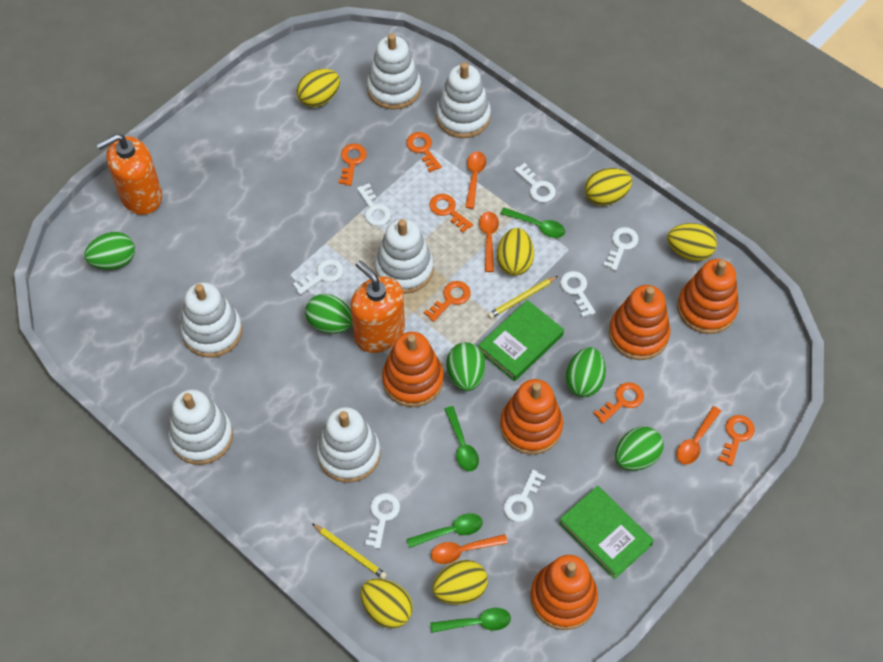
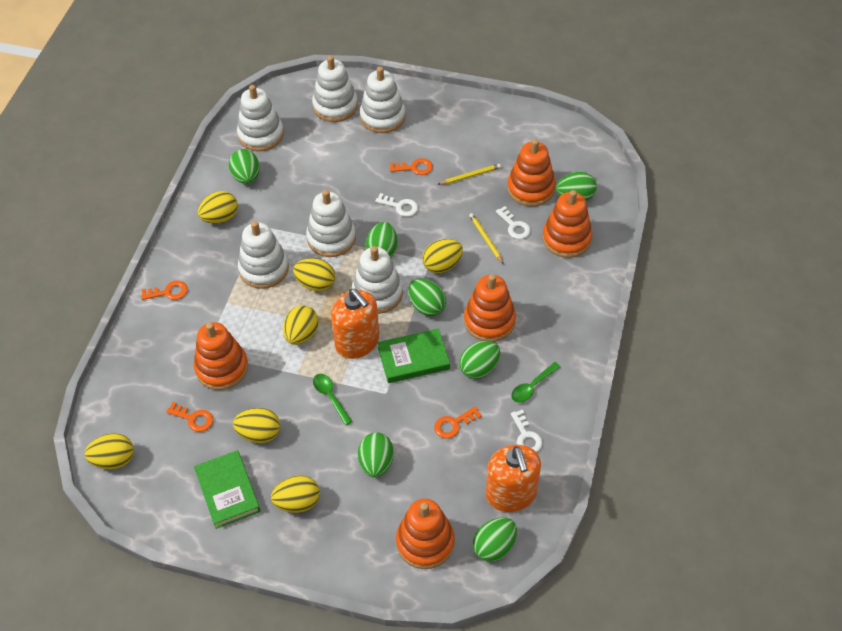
green egg: [84,232,135,270] [305,294,353,334] [446,342,485,391] [566,347,606,397] [615,426,664,471] = 5 -> [229,149,259,184] [358,432,394,477] [366,222,397,258] [408,279,446,316] [459,341,500,379] [473,517,517,562] [556,172,597,201] = 7
green spoon: [407,513,483,548] [430,608,511,633] [445,406,479,471] [500,208,565,238] = 4 -> [313,374,353,425] [511,362,560,403] = 2
orange key: [338,144,367,186] [406,132,442,172] [424,281,471,322] [429,194,473,233] [594,382,644,423] [718,415,755,466] = 6 -> [141,281,188,300] [166,402,213,432] [390,158,433,175] [434,406,482,439] = 4
orange spoon: [431,534,508,564] [465,151,486,209] [479,212,499,272] [676,406,721,464] = 4 -> none = 0
white key: [293,259,344,295] [357,183,391,226] [365,493,400,549] [504,470,546,522] [514,163,556,203] [560,271,596,318] [603,227,639,271] = 7 -> [375,193,418,217] [496,206,531,239] [511,410,543,452] = 3
yellow egg: [297,69,340,107] [361,578,413,628] [432,560,488,605] [497,228,534,275] [585,168,632,206] [667,223,717,261] = 6 -> [85,433,134,469] [198,191,238,223] [233,408,280,443] [271,475,320,513] [283,306,318,345] [293,258,335,291] [422,239,463,273] = 7

